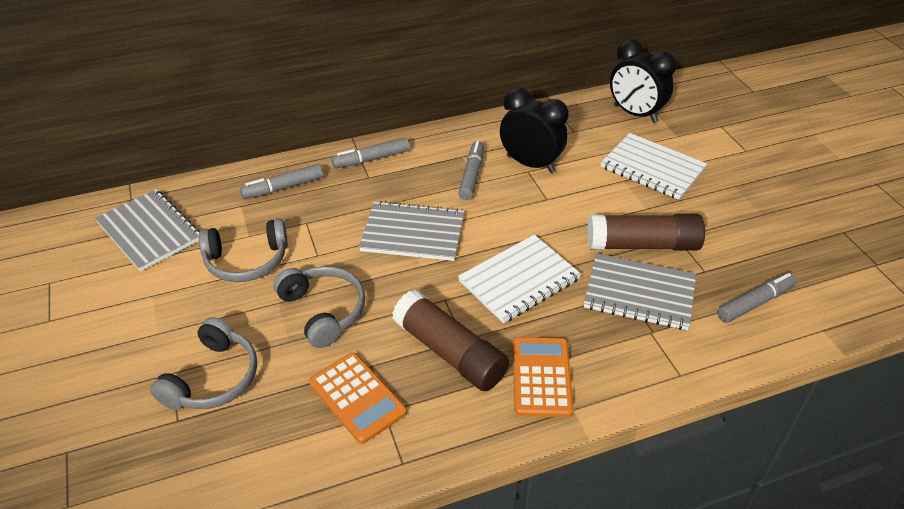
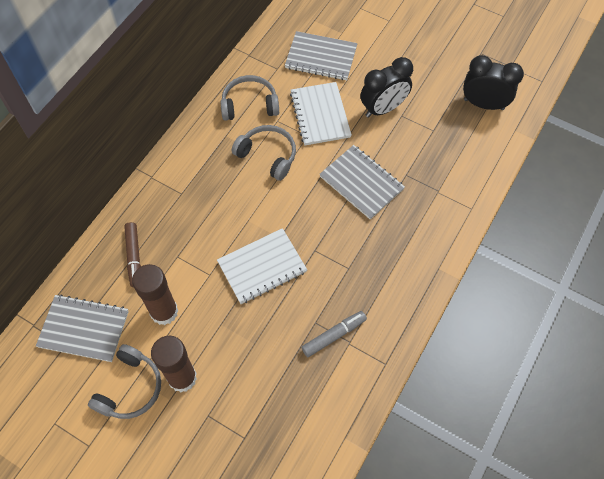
brown marker: none = 0 -> [124,222,141,287] = 1
grey marker: [240,164,323,199] [332,138,410,168] [459,141,484,200] [717,273,796,323] = 4 -> [301,311,367,357] = 1
orange calculator: [309,353,407,444] [513,337,574,417] = 2 -> none = 0

